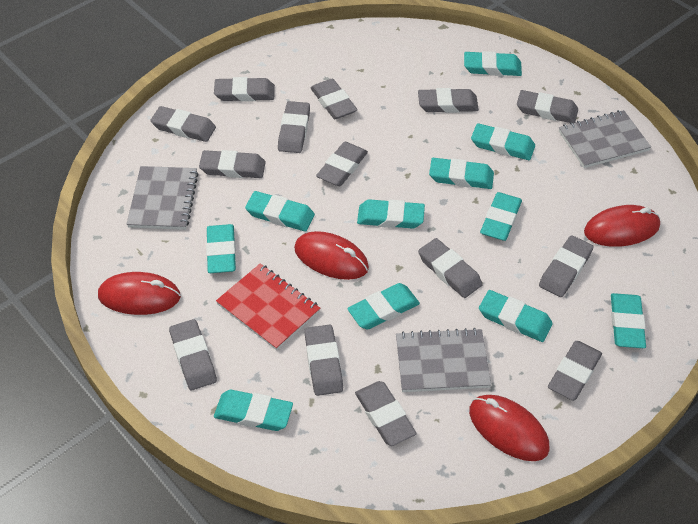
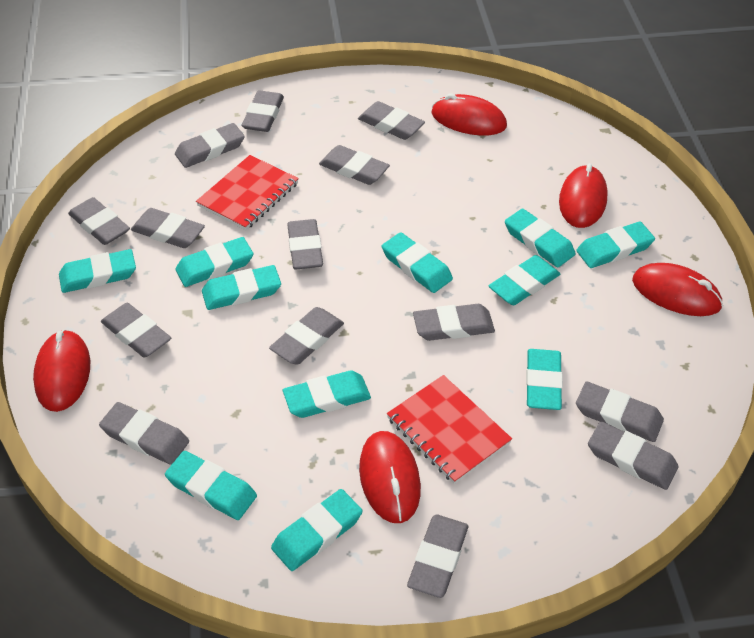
grey notebook: [126,166,199,230] [396,328,491,392] [559,110,651,168] = 3 -> none = 0
red mouse: [98,272,181,315] [294,231,369,280] [469,395,550,461] [584,205,660,247] = 4 -> [33,329,90,412] [359,431,421,523] [431,94,507,136] [559,163,608,228] [632,263,723,316] = 5
red notebook: [216,263,320,350] = 1 -> [196,155,299,230] [387,375,512,484] = 2

